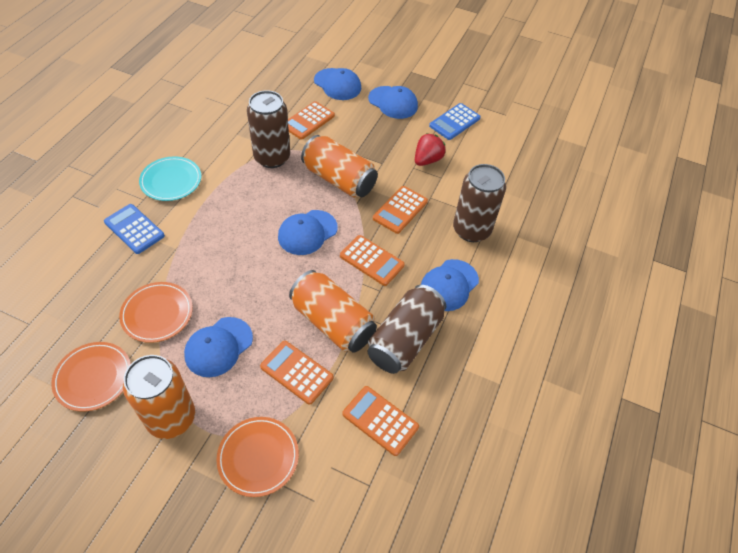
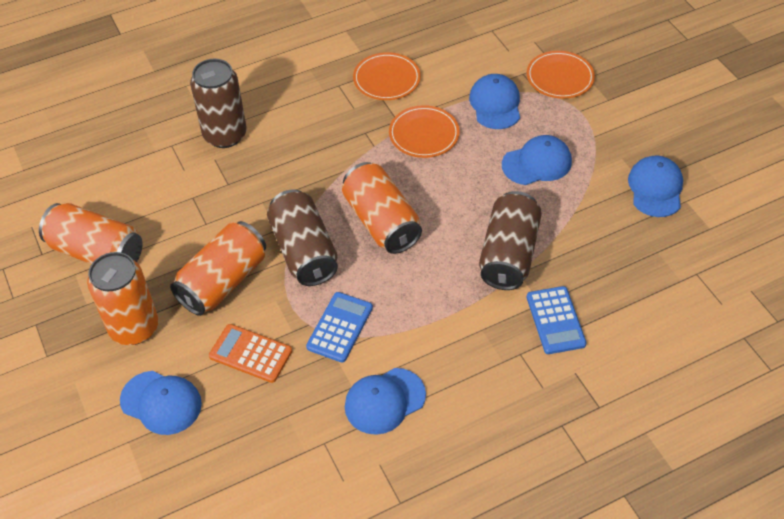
orange calculator: [260,341,334,405] [288,101,335,140] [340,235,405,286] [342,386,419,456] [373,186,428,234] = 5 -> [209,324,292,383] = 1
orange can: [123,355,195,439] [289,270,377,352] [301,135,378,198] = 3 -> [39,203,143,264] [87,252,158,345] [170,221,266,316] [342,162,422,254] = 4
red strawberry: [415,133,446,166] = 1 -> none = 0
turquoise plate: [139,156,201,201] = 1 -> none = 0

